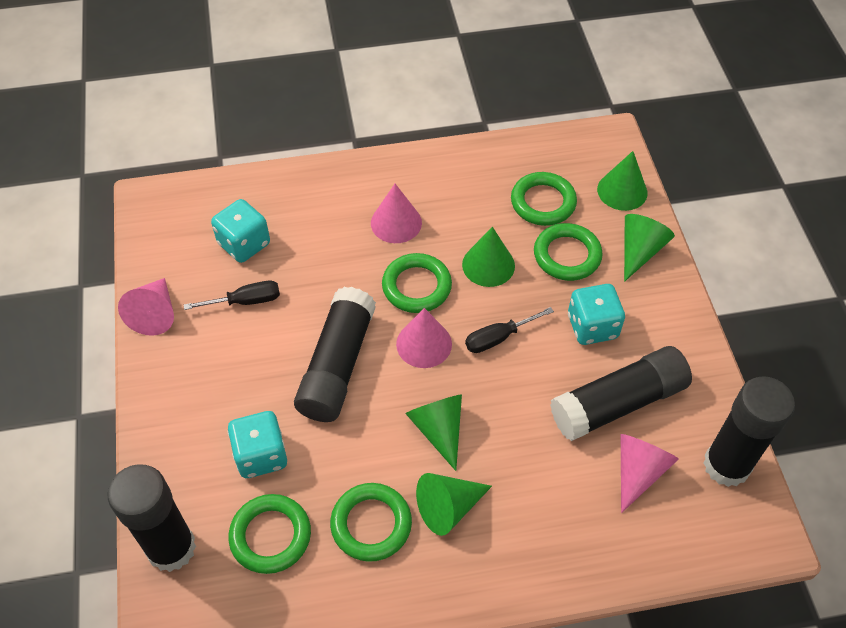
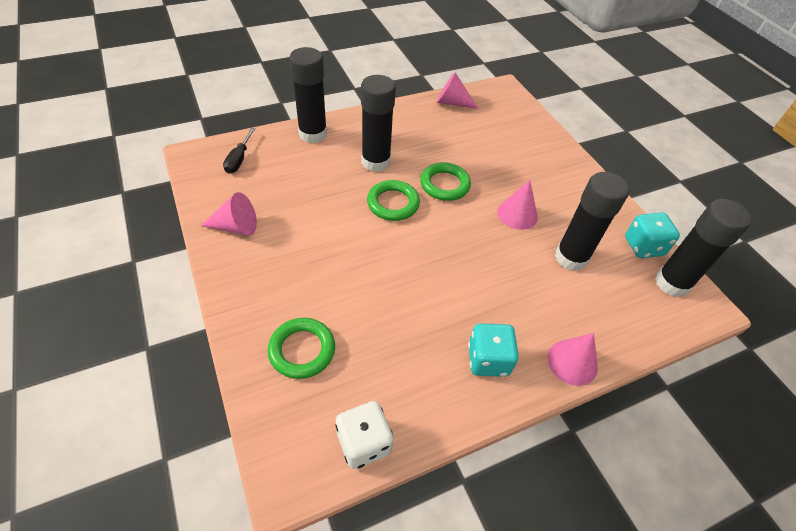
black screwdriver: [184,281,280,310] [465,307,554,353] = 2 -> [223,128,255,174] = 1
green cone: [405,394,462,471] [416,473,492,536] [462,227,515,287] [597,151,648,211] [624,214,675,282] = 5 -> none = 0
green ring: [228,494,311,574] [330,483,412,562] [382,253,452,313] [511,172,577,226] [534,223,603,281] = 5 -> [268,318,335,379] [367,180,420,221] [420,162,471,201] = 3
turquoise dice: [211,199,270,263] [228,411,287,478] [568,284,625,345] = 3 -> [468,323,519,377] [625,212,680,258] = 2
white dice: none = 0 -> [335,401,393,469] = 1

